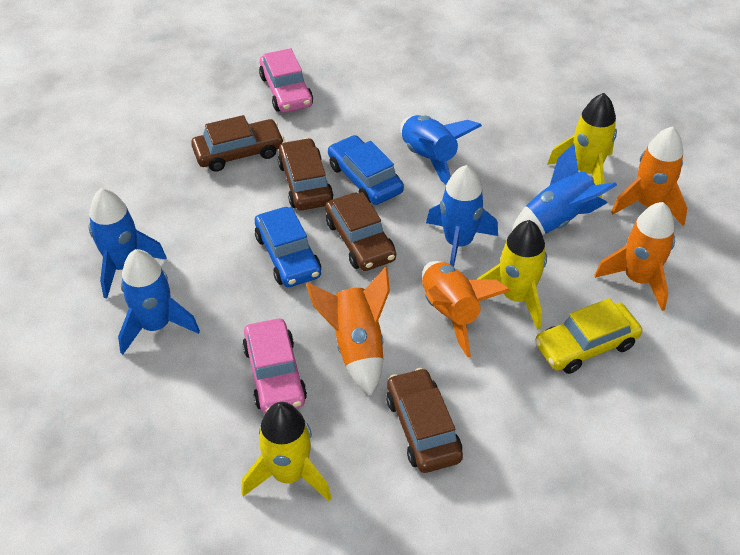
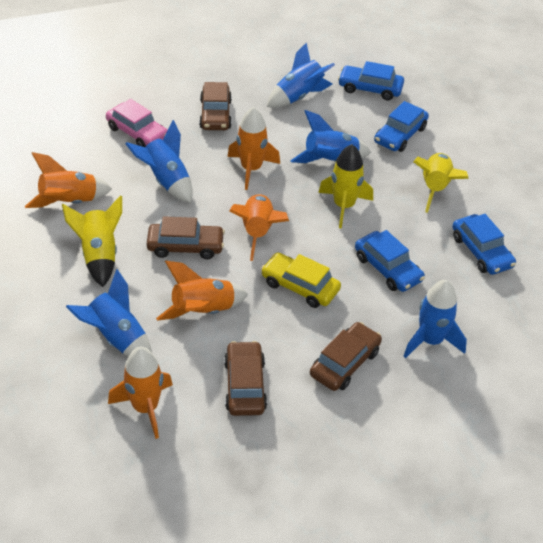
blue car: [255,207,321,287] [328,135,404,205] = 2 -> [338,61,404,100] [355,230,425,292] [374,101,429,152] [452,214,516,275] = 4
orange rocket: [306,267,390,395] [422,261,510,357] [595,202,675,311] [611,126,687,226] = 4 -> [25,152,112,208] [108,347,173,439] [156,261,248,321] [227,107,280,190] [229,194,289,261] = 5
pink car: [242,318,307,414] [259,48,313,113] = 2 -> [106,99,168,147] = 1

